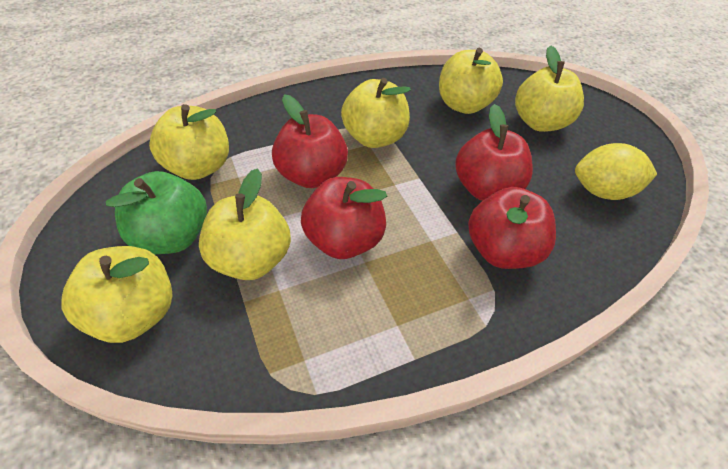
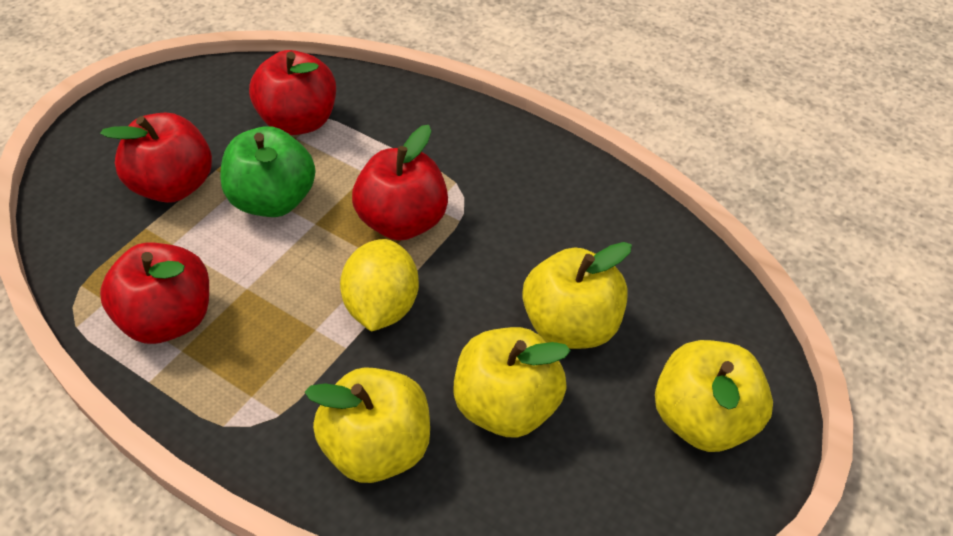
yellow apple: [61,246,172,343] [149,104,229,180] [199,168,291,280] [341,78,411,148] [439,48,503,114] [515,45,584,132] = 6 -> [304,367,430,483] [453,327,571,438] [522,242,632,349] [655,340,773,452] = 4

